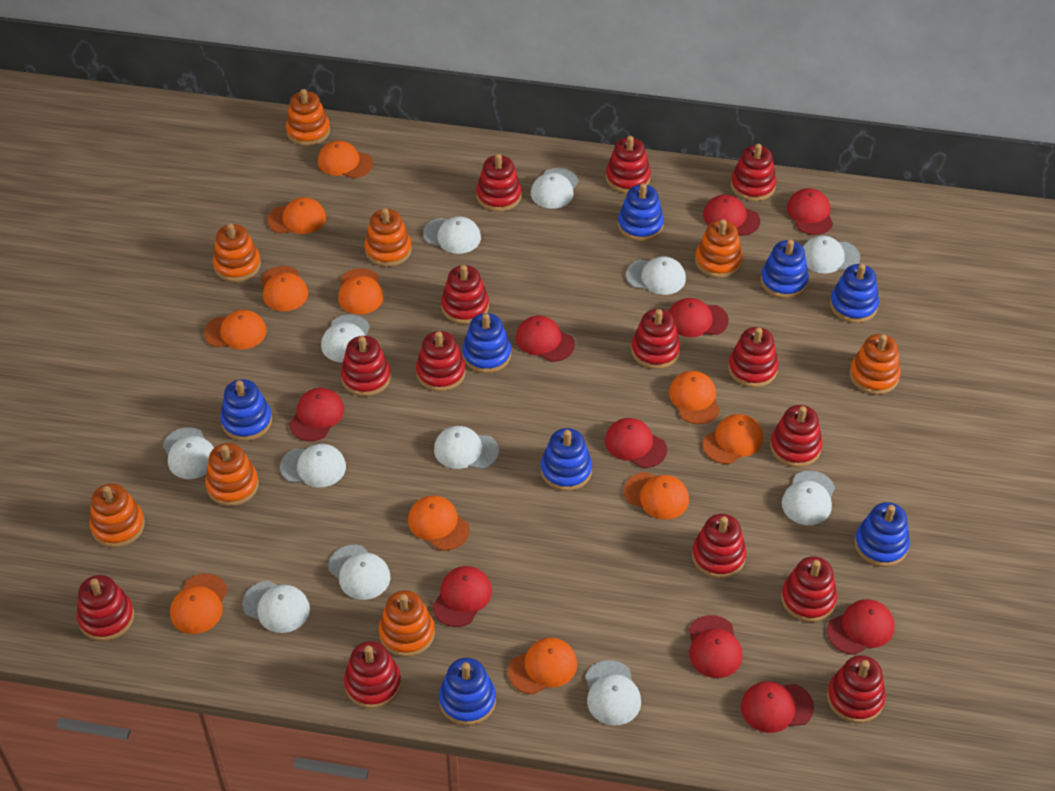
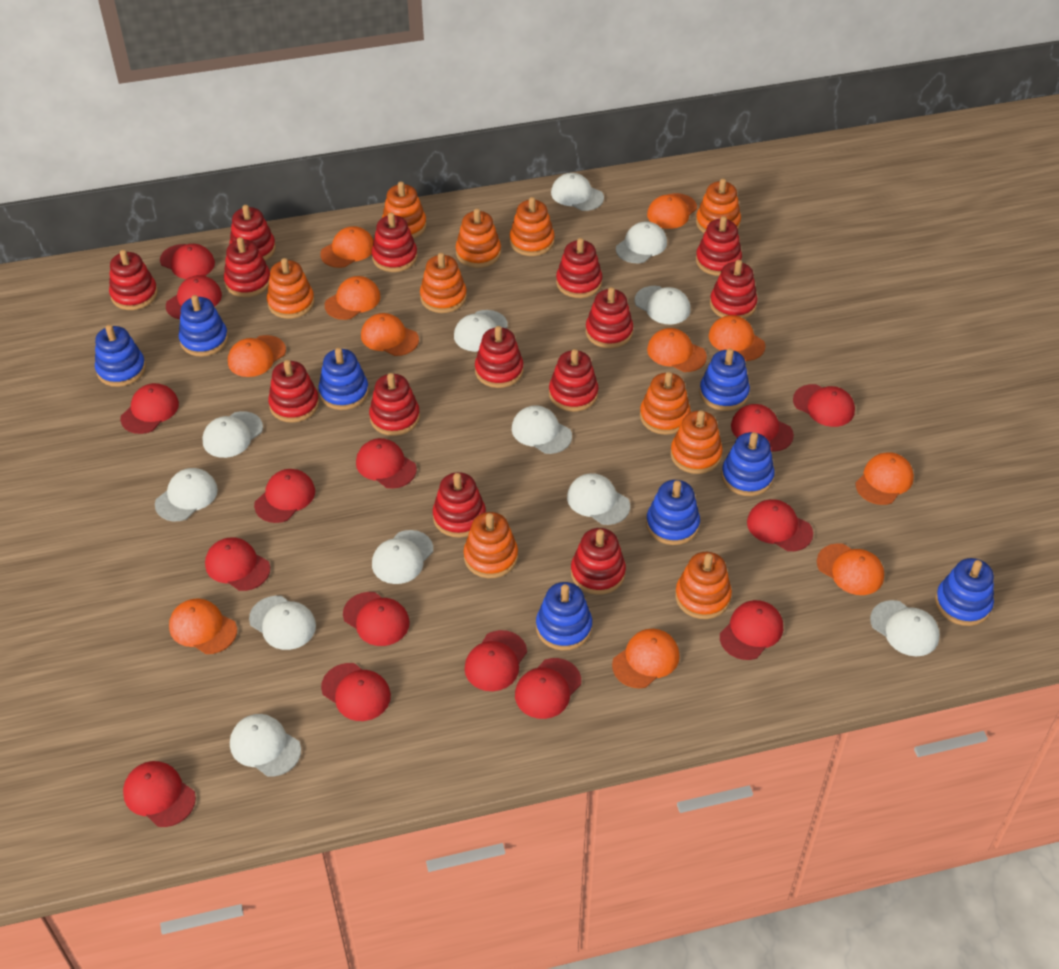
orange stacking toy: [90,484,145,548] [205,443,259,506] [213,223,261,282] [286,89,330,146] [365,208,412,267] [379,590,435,657] [695,219,743,278] [850,334,901,395] = 8 -> [267,258,315,319] [382,182,427,239] [420,253,467,313] [456,208,501,268] [464,512,518,578] [510,197,555,256] [640,372,691,435] [671,410,723,474] [675,552,732,619] [696,179,741,233] = 10
red cap: [289,388,344,441] [432,566,492,627] [516,316,575,362] [605,418,667,468] [669,298,729,337] [689,615,742,678] [703,194,760,236] [741,681,814,733] [787,188,833,235] [827,599,894,655] = 10 -> [120,383,179,434] [123,761,196,827] [160,244,215,279] [166,275,222,319] [205,537,270,591] [254,469,315,523] [321,663,391,721] [343,592,410,646] [356,438,417,489] [465,630,527,691] [515,658,581,719] [720,600,783,660] [731,404,794,452] [747,499,813,551] [793,384,855,427] = 15

